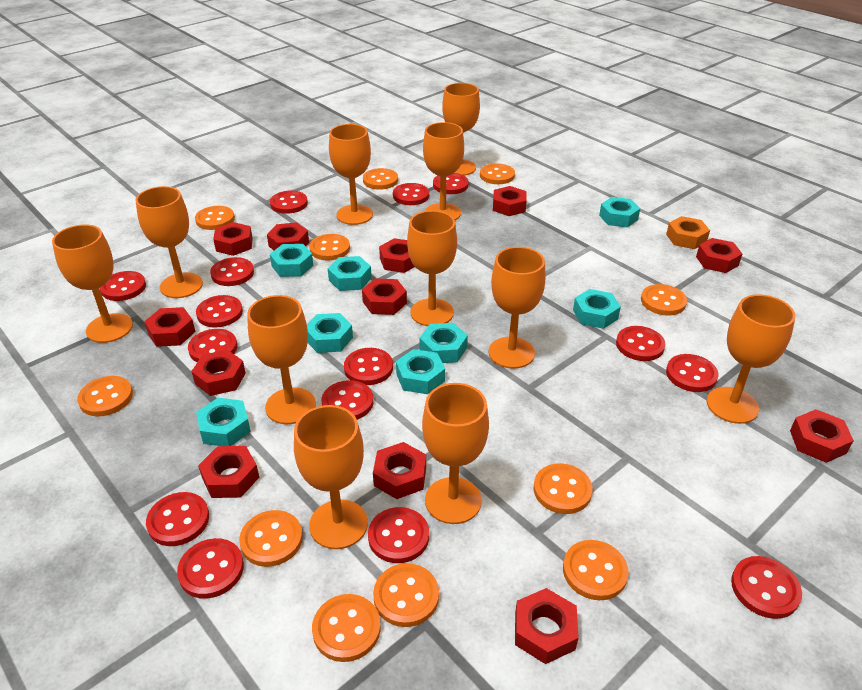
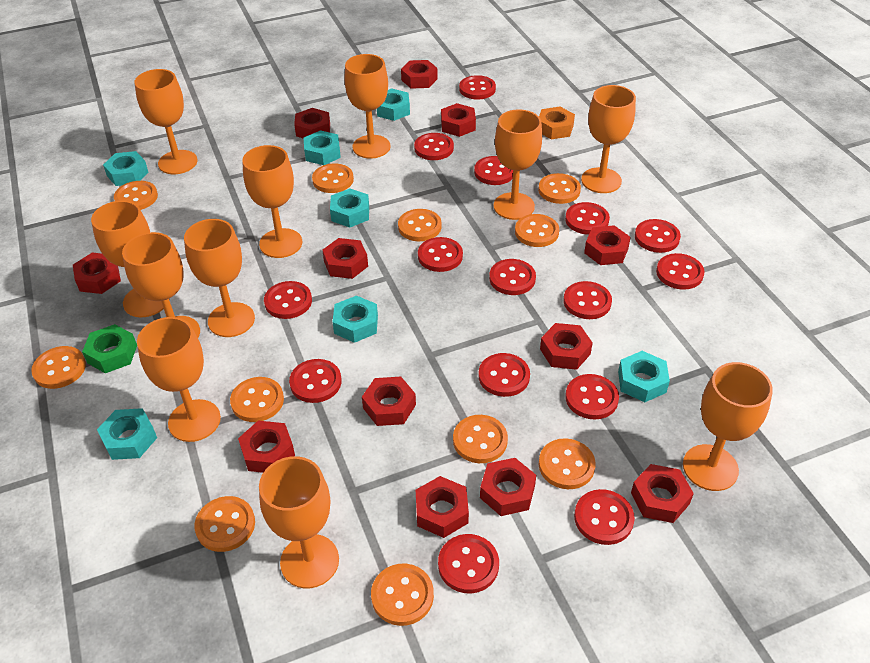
green nut: none = 0 -> [82,324,137,373] = 1
turquoise nut: [196,398,251,446] [270,244,313,277] [307,313,353,353] [328,256,372,291] [396,349,445,394] [419,323,468,363] [573,289,621,329] [599,197,640,228] = 8 -> [97,408,157,460] [103,151,148,186] [304,130,341,165] [330,189,369,228] [333,295,378,343] [377,88,410,121] [618,351,670,402] = 7

